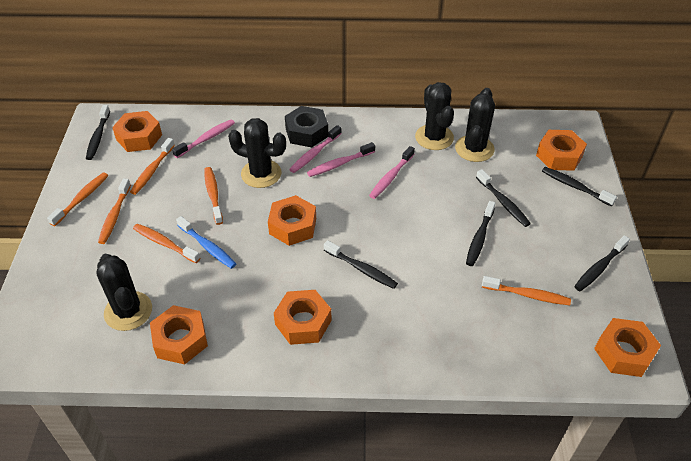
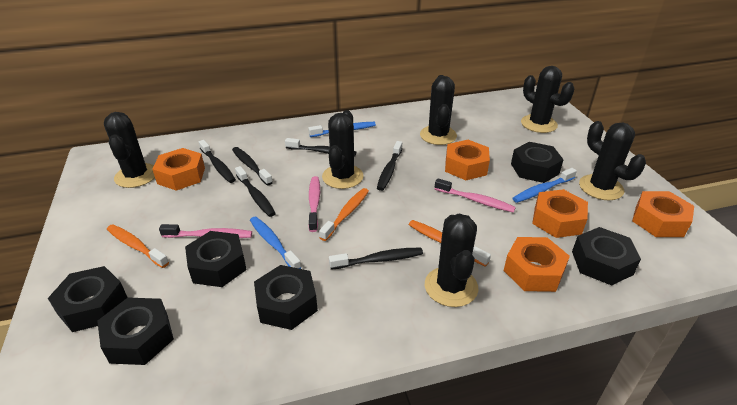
black cactus: [96,254,152,331] [228,118,286,188] [415,82,454,150] [455,88,495,162] = 4 -> [104,112,155,188] [322,110,364,189] [420,75,457,145] [425,214,478,307] [521,66,574,133] [579,121,646,200] = 6
black nut: [285,106,328,147] = 1 -> [48,266,128,332] [97,298,174,365] [185,231,247,287] [254,265,318,330] [511,142,564,183] [572,227,641,285] = 6
blue toothbrush: [176,216,236,269] = 1 -> [250,217,302,269] [308,122,376,137] [513,168,577,203] = 3
orange nut: [112,111,162,152] [150,305,208,365] [268,195,316,246] [274,290,332,345] [536,130,587,171] [594,318,661,377] = 6 -> [152,148,205,191] [445,140,490,180] [504,237,570,292] [532,189,588,238] [632,191,694,237] = 5
orange toothbrush: [47,172,108,226] [98,178,131,244] [130,138,175,195] [133,224,200,263] [204,167,223,225] [482,276,571,305] = 6 -> [107,224,169,268] [319,188,369,241] [409,220,491,267] = 3
pink toothbrush: [172,119,235,158] [289,125,342,173] [307,142,375,177] [369,146,415,199] = 4 -> [159,224,252,238] [308,176,320,232] [435,178,516,213] = 3

